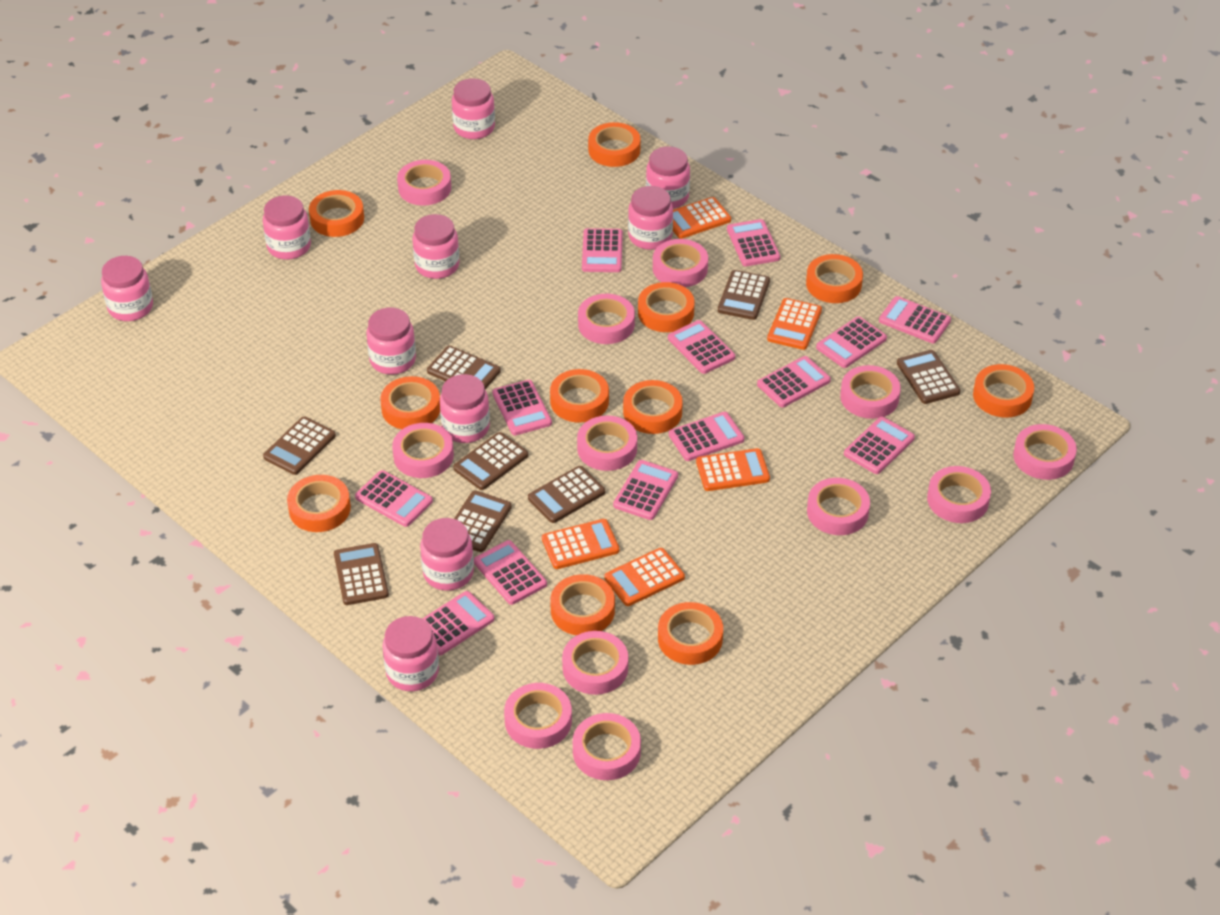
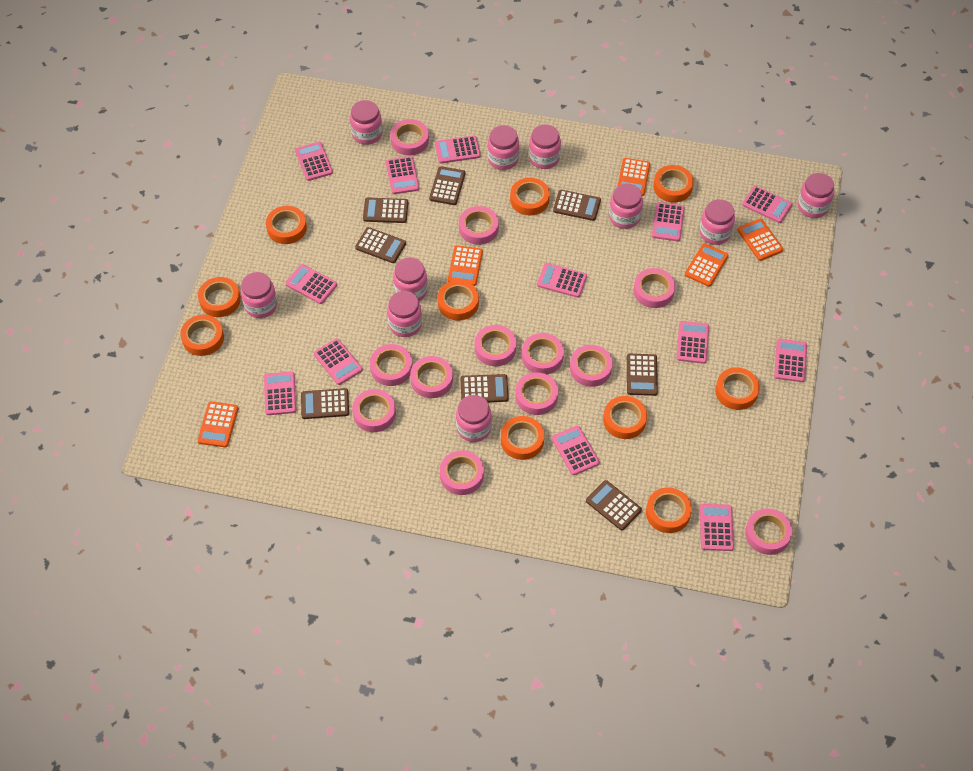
orange tape: [287,475,351,532] [309,190,364,237] [381,376,440,429] [550,369,609,423] [550,574,615,635] [588,122,641,167] [623,380,683,434] [638,282,695,332] [658,602,723,665] [806,254,863,303] [973,364,1034,417] = 11 -> [180,315,224,356] [198,277,241,317] [266,206,307,244] [438,280,479,321] [501,416,544,460] [510,178,550,215] [603,396,647,439] [646,488,692,533] [653,165,694,203] [715,367,760,410] = 10

